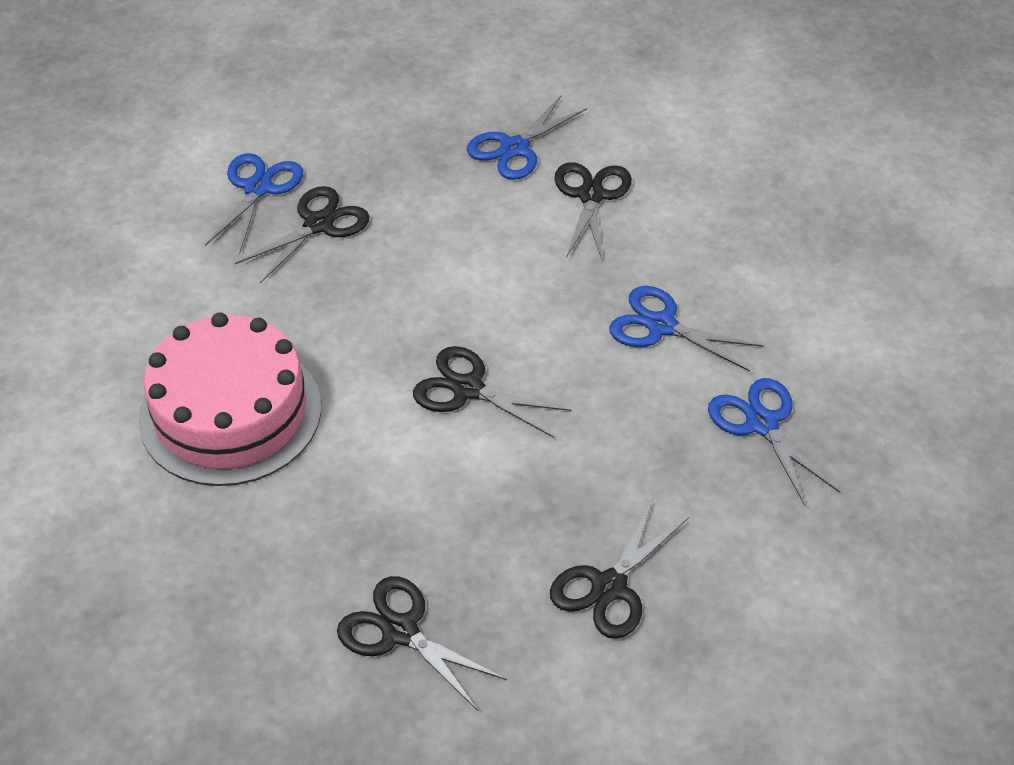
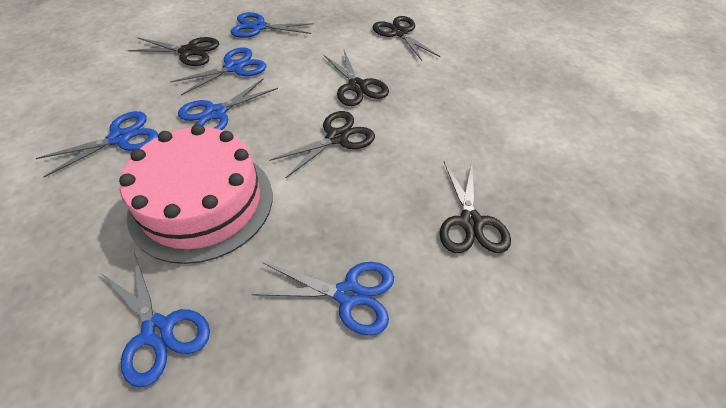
blue scissors: [205,153,303,255] [467,95,587,180] [609,286,764,372] [708,378,840,506] = 4 -> [36,111,158,177] [101,252,210,388] [170,47,266,95] [178,78,278,130] [231,12,314,38] [251,262,394,335] = 6

